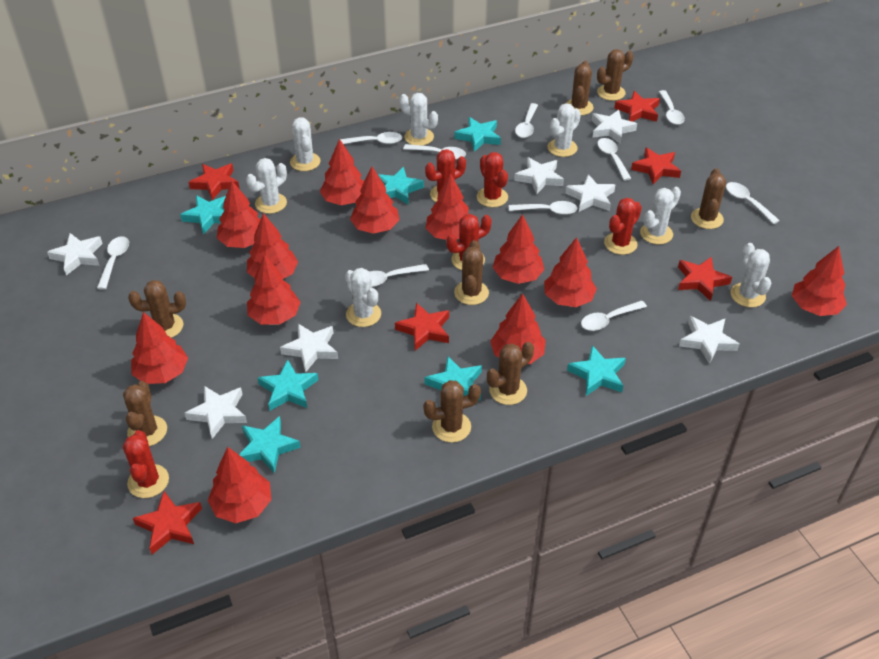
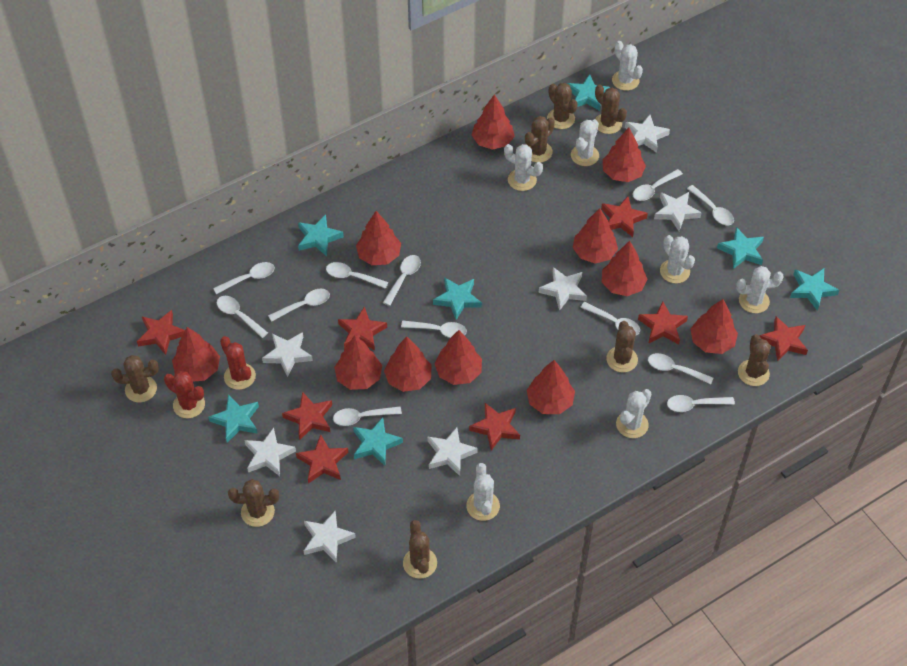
red cactus: [123,430,169,498] [425,149,466,202] [446,214,492,270] [477,152,508,207] [604,198,642,255] = 5 -> [164,371,205,418] [220,336,256,390] = 2
red star: [133,491,202,554] [188,164,239,200] [395,303,449,351] [615,91,660,122] [631,147,681,184] [678,257,732,301] = 6 -> [137,310,185,355] [282,392,332,440] [296,434,348,483] [338,306,387,351] [469,403,520,451] [601,196,648,237] [638,301,688,344] [759,316,808,362] = 8
red tree: [131,312,188,384] [208,447,271,523] [217,181,261,248] [247,213,298,279] [247,255,301,325] [319,139,364,205] [350,166,399,234] [426,173,469,240] [490,293,546,364] [492,214,545,284] [544,237,597,307] [792,246,847,316] = 12 -> [172,327,220,382] [334,335,382,390] [356,211,401,265] [384,336,432,392] [435,330,482,385] [472,95,515,150] [527,360,575,414] [572,208,618,264] [602,241,647,296] [603,128,646,182] [691,299,738,354] = 11
white spoon: [97,236,129,290] [340,132,402,144] [369,264,429,287] [403,144,466,160] [509,201,577,215] [515,103,538,138] [581,301,647,331] [598,138,632,181] [659,90,685,125] [726,182,780,224] = 10 -> [213,262,275,294] [217,296,268,338] [268,289,330,322] [326,262,388,289] [333,406,402,426] [383,255,421,306] [401,321,467,338] [580,302,640,335] [633,169,683,201] [648,353,713,384] [667,395,735,412] [687,185,734,225] = 12

